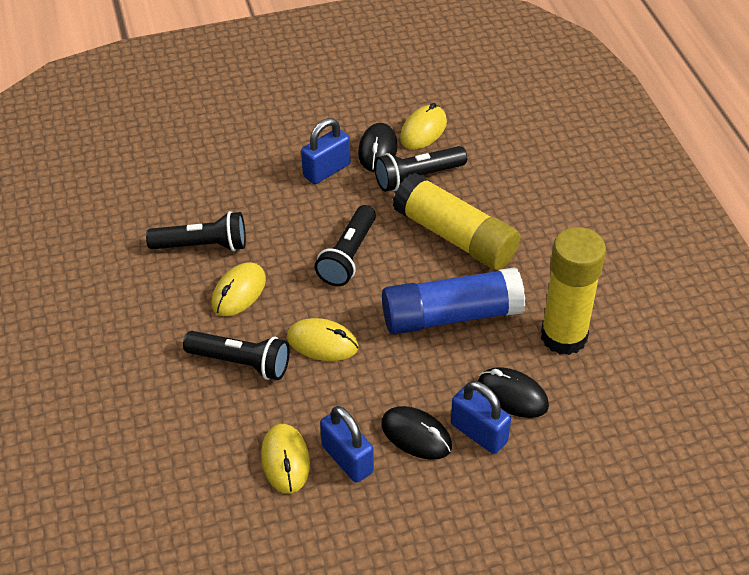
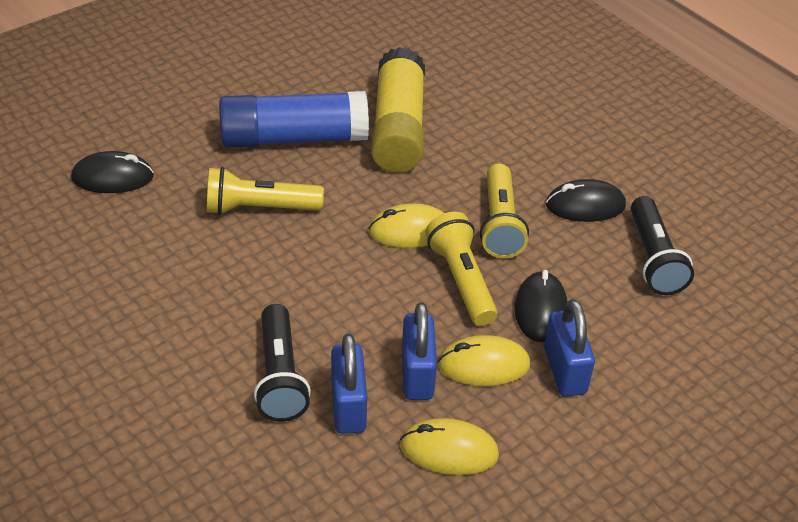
black flashlight: [146,211,246,251] [183,331,290,380] [315,205,376,286] [374,146,467,192] = 4 -> [254,304,311,422] [631,196,694,295] = 2
yellow flashlight: none = 0 -> [207,167,324,215] [425,212,498,326] [480,163,529,258] = 3
yellow glue stick: [393,173,520,270] [541,227,606,355] = 2 -> [371,47,425,173] = 1
yellow mouse: [212,262,266,316] [261,424,310,493] [287,318,358,361] [400,103,447,149] = 4 -> [368,203,444,248] [400,418,499,475] [438,335,530,386] = 3

